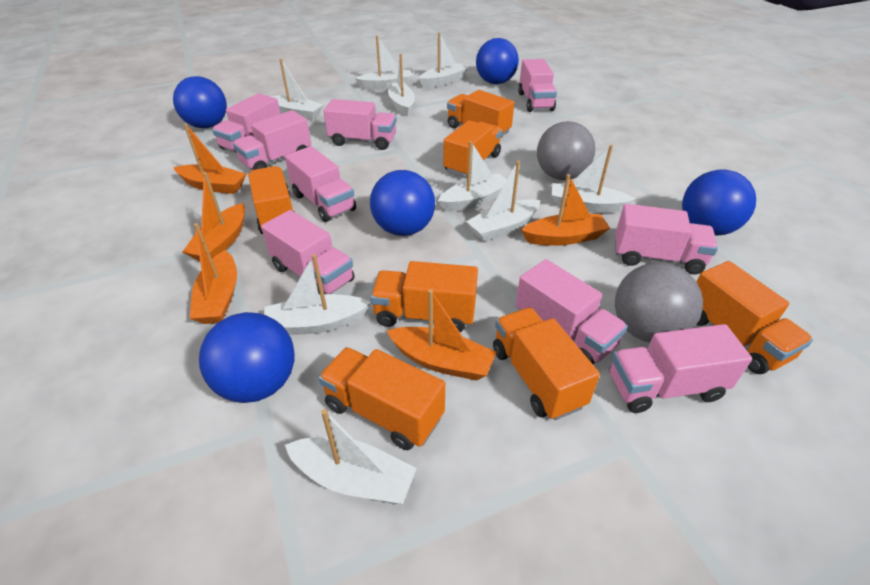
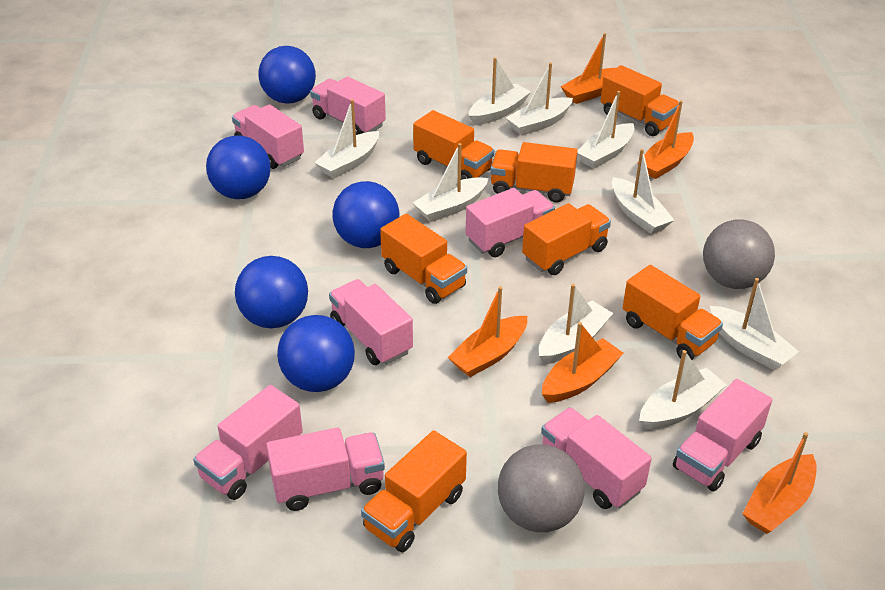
pink truck: [212,93,281,153] [233,110,311,170] [261,210,354,295] [285,146,356,222] [323,99,397,150] [516,259,628,364] [518,59,557,112] [610,324,752,413] [615,204,718,274] = 9 -> [193,385,303,500] [232,104,304,169] [266,427,385,511] [310,76,386,135] [329,279,413,365] [466,188,555,258] [541,407,652,509] [673,379,772,492] = 8

